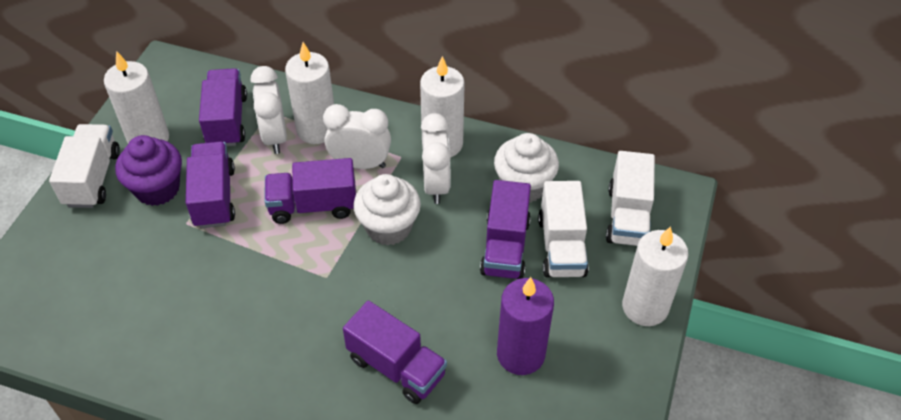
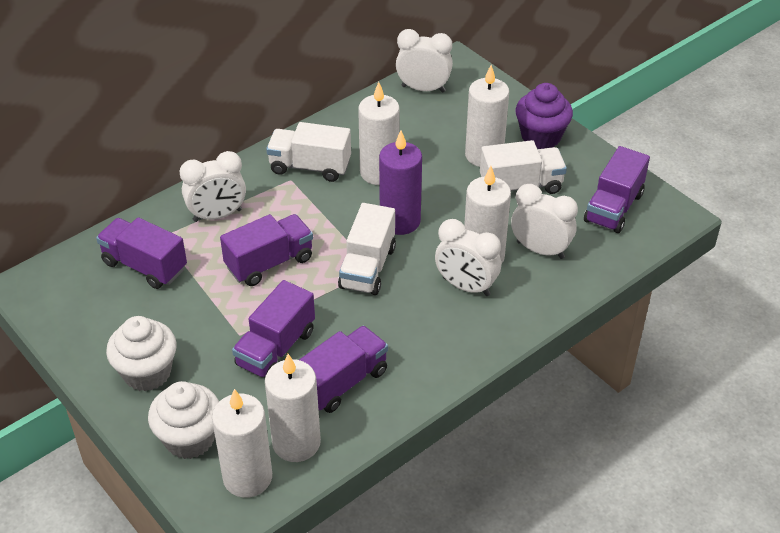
white candle: [104,51,169,144] [285,42,334,144] [420,56,465,157] [622,226,689,326] = 4 -> [212,389,272,498] [265,354,321,462] [358,82,400,185] [464,166,511,264] [465,65,509,167] = 5
white clock: [251,66,287,154] [323,104,391,169] [421,113,451,204] = 3 -> [180,151,246,222] [396,29,453,93] [435,219,501,296] [511,184,578,259] = 4

